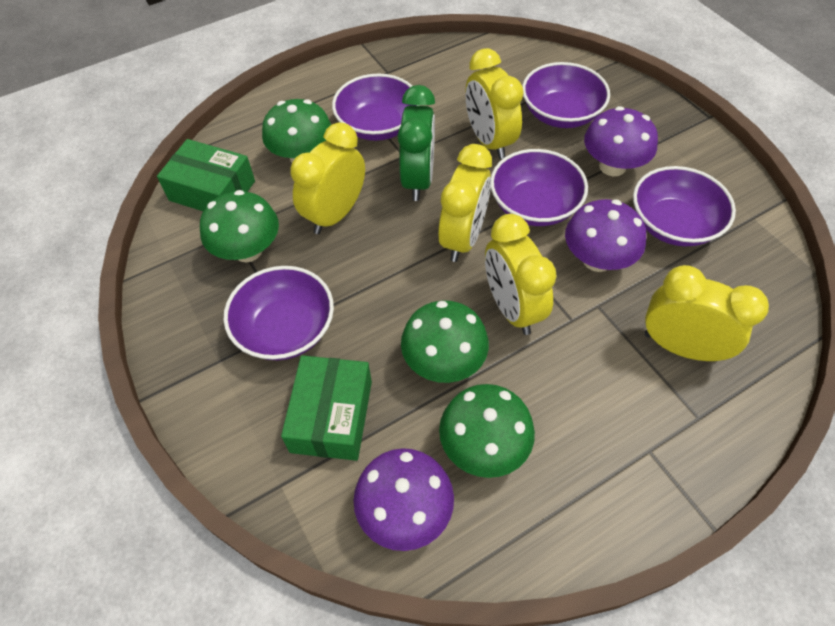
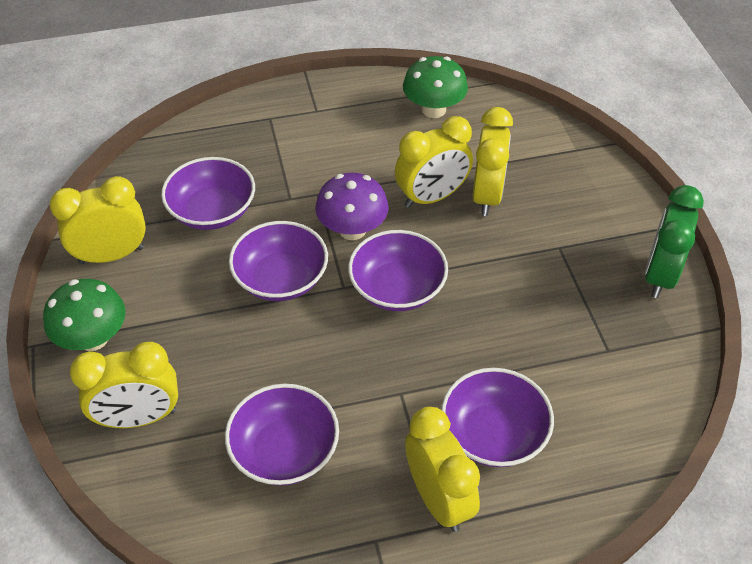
green box: [157,139,255,211] [281,355,372,461] = 2 -> none = 0
green mushroom: [200,190,279,262] [262,99,331,162] [401,300,489,383] [439,384,535,478] = 4 -> [43,279,126,351] [403,56,468,118] = 2
purple mushroom: [353,448,454,551] [565,199,646,272] [584,106,658,176] = 3 -> [315,173,389,240] = 1

